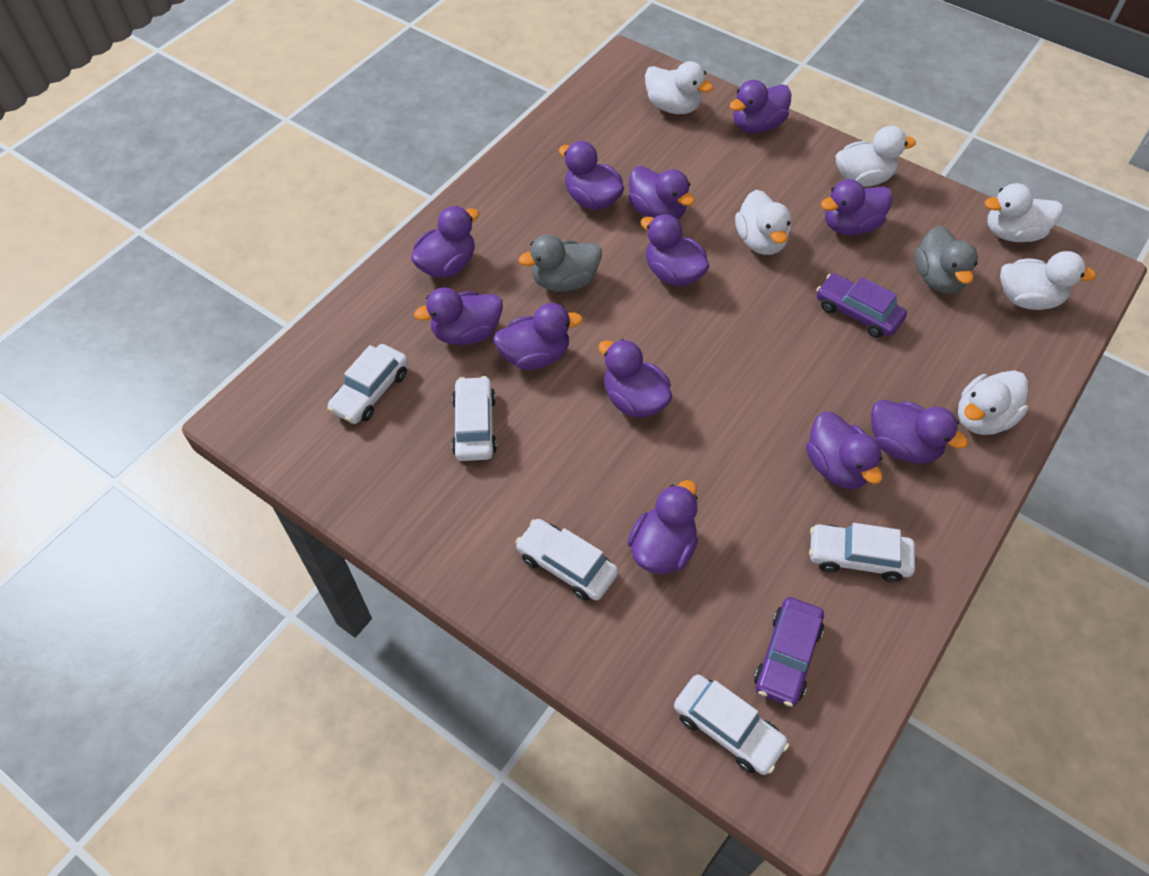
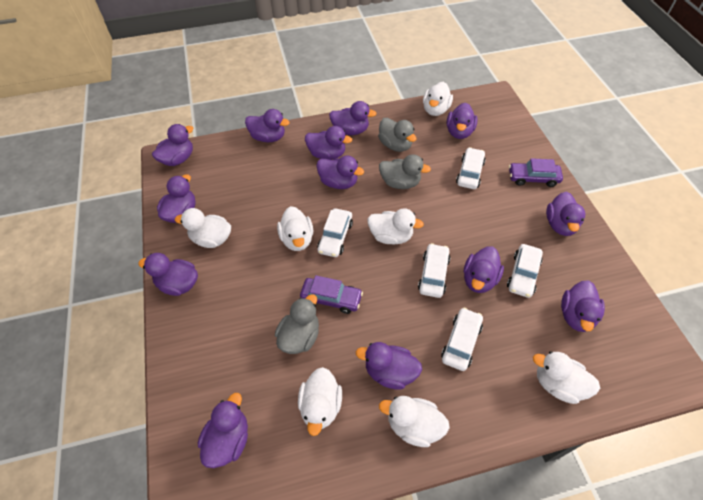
grey duck: [519,234,602,292] [914,226,978,294] = 2 -> [275,294,319,354] [378,118,417,152] [379,154,431,189] = 3
purple duck: [411,206,479,278] [414,287,503,345] [493,303,583,370] [559,141,624,210] [598,339,672,417] [627,480,698,574] [629,166,695,219] [641,214,710,286] [730,80,792,133] [806,412,883,489] [821,179,893,235] [871,400,968,464] = 12 -> [138,253,198,296] [152,124,194,166] [157,174,196,223] [198,393,248,468] [245,109,290,142] [305,126,352,160] [316,156,364,189] [329,101,377,135] [356,342,422,389] [447,103,478,139] [464,246,504,293] [546,192,585,236] [561,280,605,332] = 13
white duck: [645,61,713,114] [735,190,791,255] [836,126,916,187] [958,370,1028,435] [985,183,1063,242] [1000,251,1096,310] = 6 -> [175,208,231,248] [277,206,313,251] [298,367,342,436] [367,208,424,245] [379,396,450,447] [423,82,453,116] [533,351,600,404] = 7

